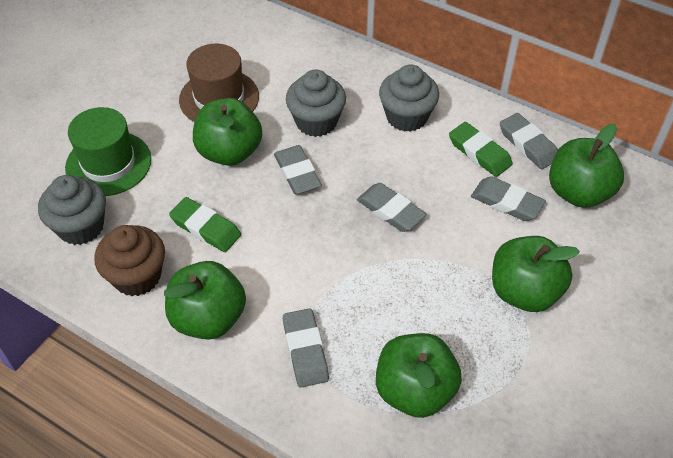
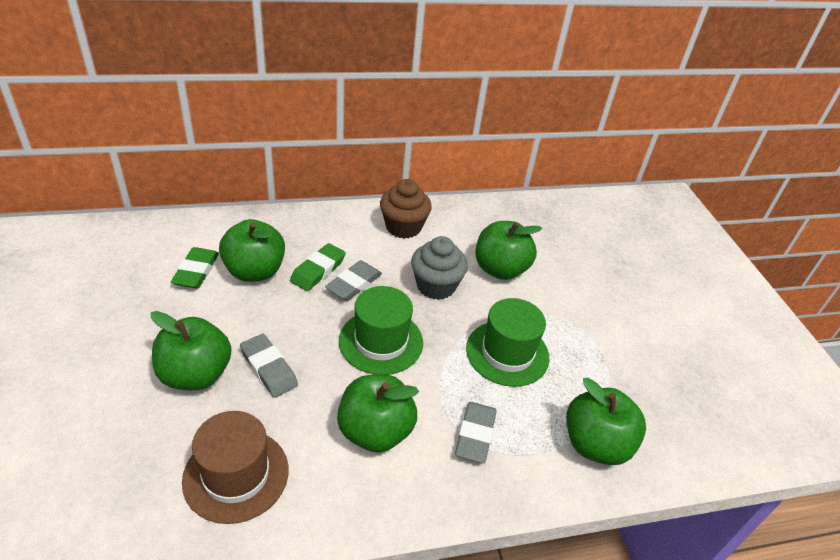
green hat: [65,107,151,196] = 1 -> [339,286,423,375] [466,298,550,387] = 2
grey cupcake: [38,175,106,245] [286,70,346,137] [379,64,439,132] = 3 -> [411,236,468,300] = 1
grey eraser: [274,145,322,195] [283,308,329,388] [357,183,426,232] [471,176,546,221] [500,113,558,169] = 5 -> [240,334,298,398] [325,260,382,301] [455,402,497,463] = 3

